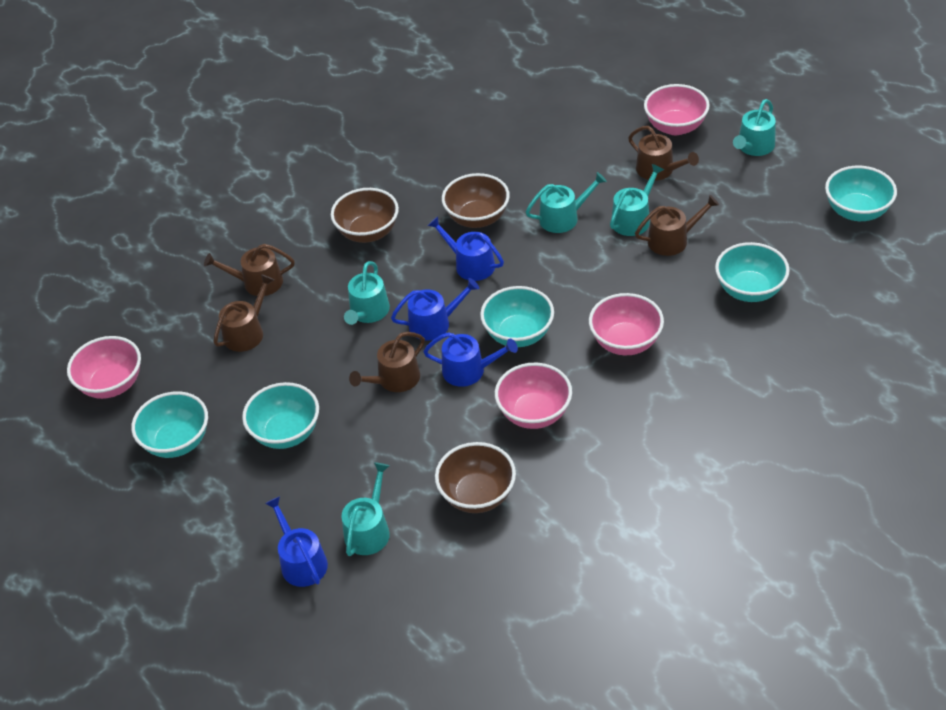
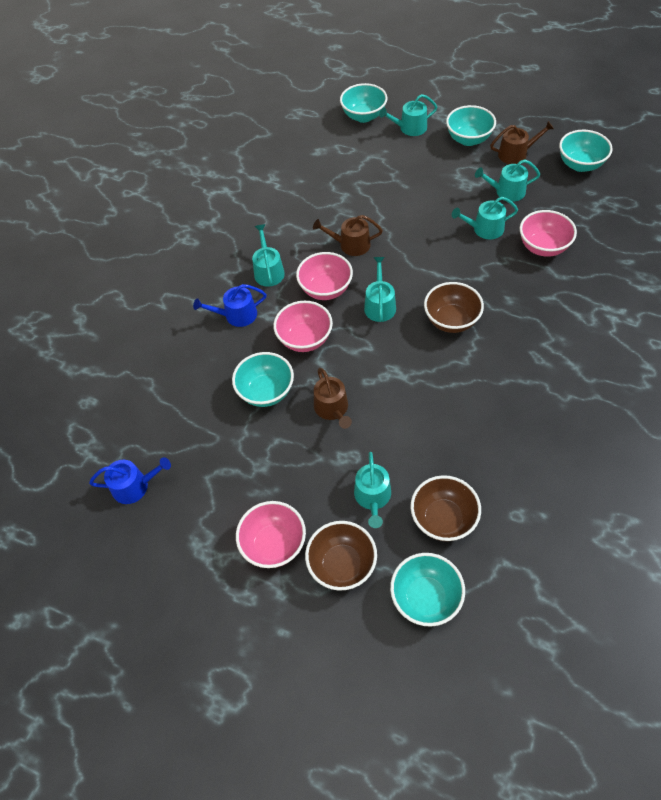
blue watering can: [265,496,328,587] [391,278,479,341] [423,332,518,387] [428,216,504,281] = 4 -> [89,457,171,504] [193,284,267,327] = 2
brown watering can: [204,244,295,296] [213,274,274,352] [349,332,425,392] [628,126,699,181] [635,195,719,256] = 5 -> [313,215,383,256] [314,368,352,429] [490,121,554,164] = 3
turquoise watering can: [342,462,390,556] [344,261,390,325] [526,172,607,233] [610,164,664,236] [733,99,776,156] = 5 -> [252,224,285,287] [354,452,391,528] [364,257,396,322] [379,94,437,136] [452,197,518,240] [475,159,540,202] = 6

